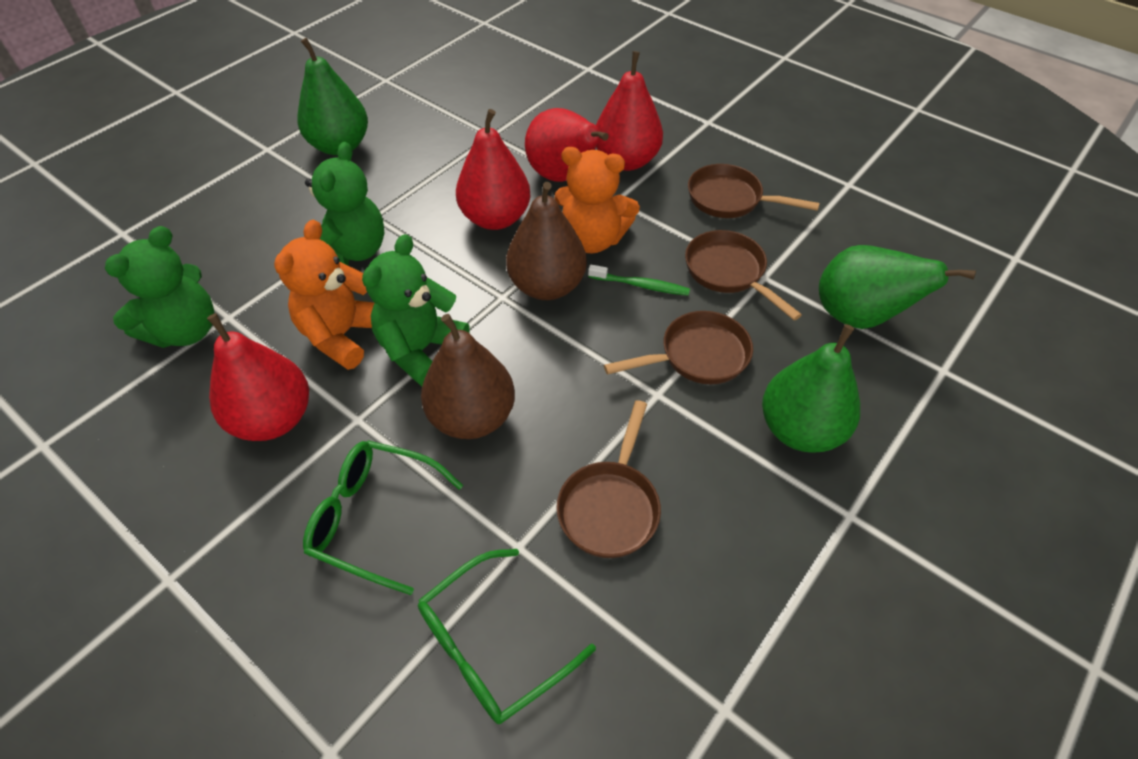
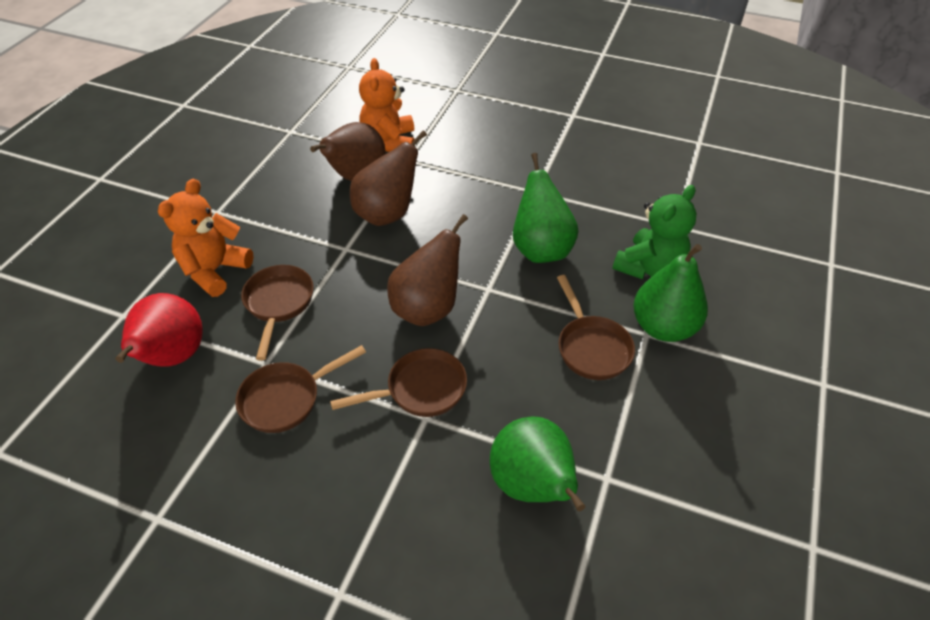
brown pear: [421,314,515,439] [506,182,587,300] = 2 -> [310,122,386,181] [350,130,427,226] [387,214,468,326] = 3
green glasses: [303,441,463,595] [418,549,596,724] = 2 -> none = 0
green teddy bear: [105,226,214,348] [305,142,384,266] [362,234,470,387] = 3 -> [612,185,696,279] = 1
green toothbrush: [588,265,690,296] = 1 -> none = 0
red pear: [207,313,309,441] [456,109,531,230] [525,108,609,182] [596,51,663,171] = 4 -> [115,293,203,366] = 1

